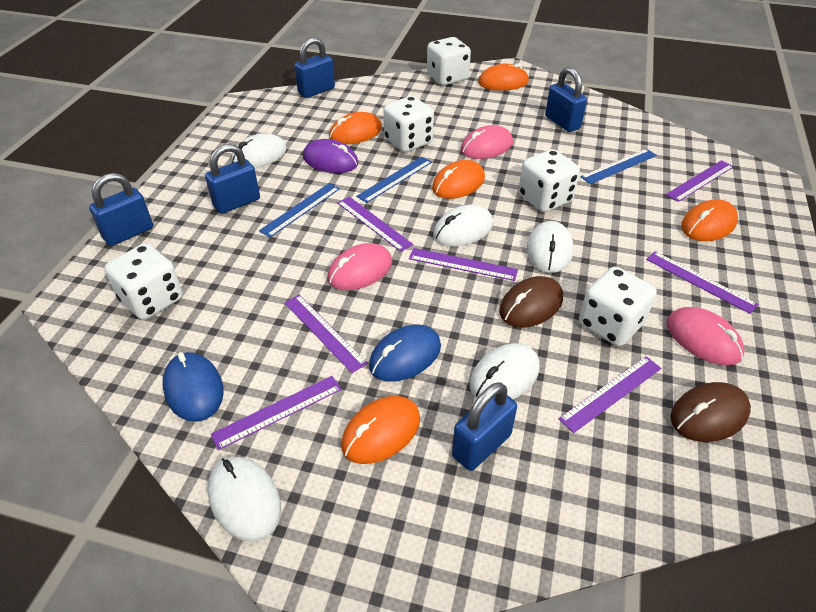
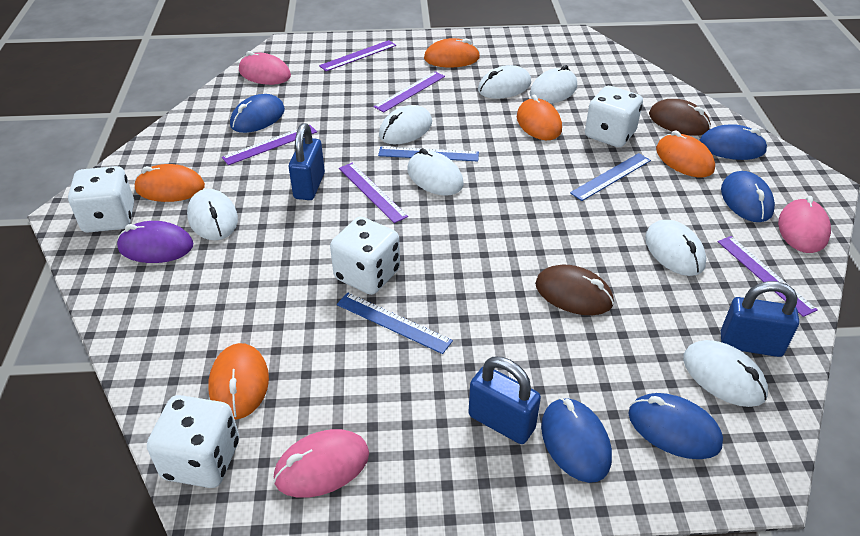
blue mouse: [162,352,224,422] [369,325,441,382] = 2 -> [230,94,285,133] [541,398,612,483] [628,393,723,459] [699,124,768,160] [721,171,775,222] = 5
blue padlock: [89,173,153,246] [205,144,260,214] [294,37,335,98] [452,382,517,471] [545,67,587,132] = 5 -> [289,123,325,200] [468,357,541,444] [721,281,799,357] = 3
purple ruler: [211,376,342,450] [284,295,368,373] [337,197,413,252] [409,248,518,281] [559,356,662,433] [646,251,758,314] [666,160,734,202] = 7 -> [222,125,317,165] [319,40,396,71] [339,163,408,223] [374,72,445,112] [718,236,817,317] = 5
white dice: [105,243,183,320] [383,96,434,152] [427,37,471,85] [519,149,580,212] [579,266,657,346] = 5 -> [68,166,134,232] [147,395,239,488] [330,217,400,295] [585,86,643,147] = 4
white mouse: [208,457,281,542] [231,133,287,168] [433,205,493,247] [470,343,540,399] [527,221,574,273] = 5 -> [187,189,238,240] [379,105,432,144] [407,148,464,196] [478,65,531,99] [530,65,577,104] [645,220,706,276] [683,340,768,407] = 7

